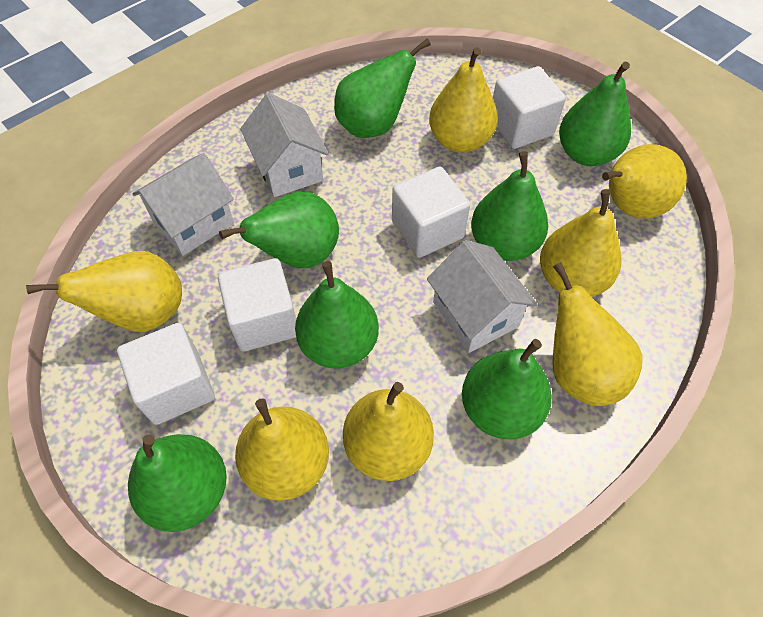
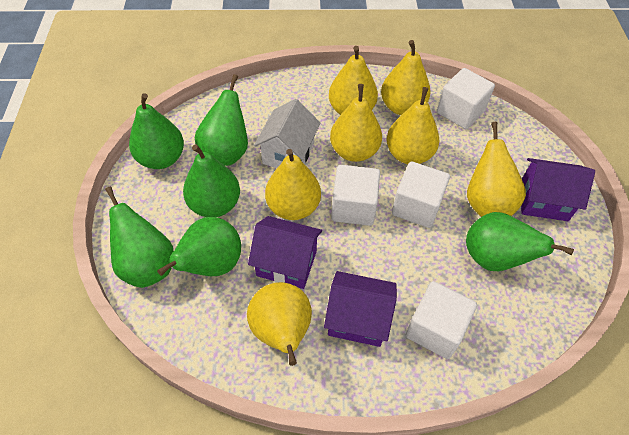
green pear: [128,434,227,532] [219,191,339,268] [295,261,379,369] [334,38,431,138] [462,339,552,439] [471,151,548,261] [559,62,631,166] = 7 -> [105,187,173,288] [129,93,184,169] [157,217,241,276] [183,144,240,217] [195,74,248,166] [466,212,574,271] = 6
purple house: none = 0 -> [248,216,322,289] [324,271,397,347] [521,158,595,221] = 3
white house: [132,153,234,256] [240,93,329,197] [427,240,538,353] = 3 -> [254,99,321,168] = 1

